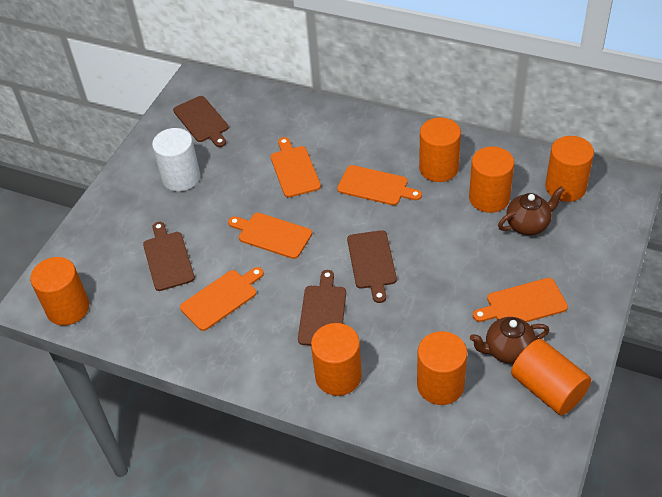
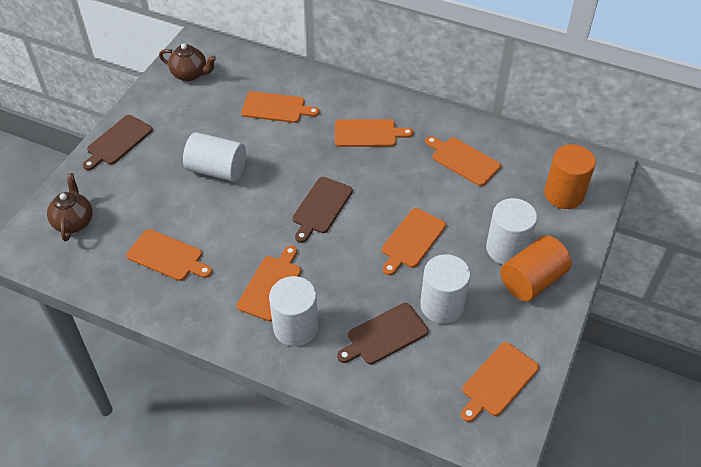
brown cutting board: [143,222,195,291] [173,96,229,147] [298,270,346,346] [347,230,397,303] = 4 -> [83,115,153,170] [292,177,353,243] [337,303,428,364] = 3
orange cutting board: [180,267,264,331] [228,213,312,259] [271,137,321,198] [337,165,422,205] [473,278,568,322] = 5 -> [126,229,212,281] [237,245,301,321] [241,91,319,123] [335,119,413,147] [382,208,446,275] [425,136,501,186] [461,342,539,422] = 7
orange cylinder: [30,257,89,326] [311,323,362,396] [417,331,467,405] [419,118,461,182] [469,146,514,213] [511,339,591,415] [545,136,594,202] = 7 -> [500,235,572,301] [544,144,596,209] = 2
white cylinder: [152,128,200,192] = 1 -> [183,132,246,182] [269,276,318,346] [420,254,470,324] [486,198,537,264] = 4

